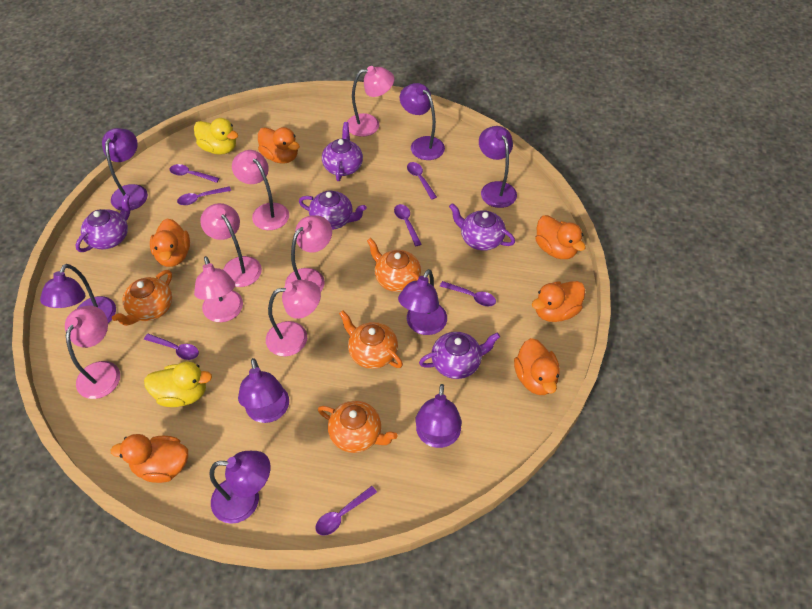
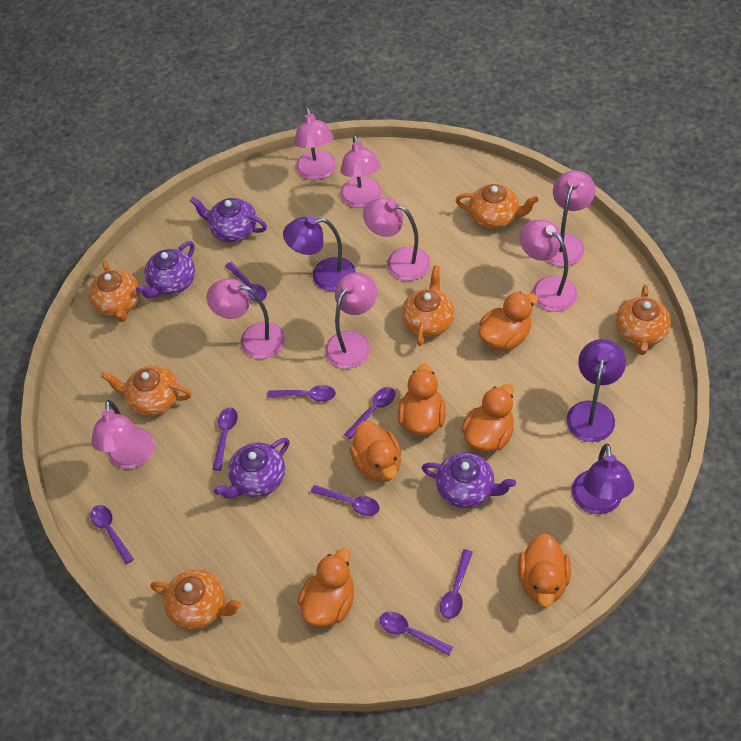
orange teapot: [112,270,172,326] [318,401,398,453] [339,310,403,369] [367,238,421,292] = 4 -> [89,261,140,322] [101,366,191,416] [150,569,241,630] [401,266,454,346] [455,184,538,229] [616,285,671,355] = 6
pink lamp: [65,306,120,399] [194,256,243,322] [200,203,262,287] [232,150,289,230] [266,280,321,357] [285,215,332,291] [347,66,394,137] = 7 -> [92,400,155,469] [206,278,285,359] [294,108,336,180] [325,272,377,369] [340,135,381,208] [363,197,430,281] [520,219,577,312] [546,170,595,267] = 8
purple lamp: [40,264,116,323] [102,128,148,211] [209,451,271,524] [238,358,289,423] [398,269,447,335] [399,83,445,160] [415,384,462,448] [479,126,517,208] = 8 -> [283,216,356,291] [566,339,626,442] [572,444,634,514] = 3
purple spoon: [144,334,199,360] [169,164,219,183] [177,186,231,205] [316,486,377,536] [394,204,422,246] [407,162,437,200] [440,281,496,307] = 7 -> [90,505,134,564] [212,407,238,471] [225,262,267,301] [267,385,336,402] [311,485,379,516] [344,387,395,439] [379,612,453,656] [440,549,473,619] = 8
purple teapot: [75,194,130,252] [299,190,367,230] [322,122,363,181] [419,332,500,379] [449,203,515,251] = 5 -> [136,241,195,299] [190,197,267,242] [214,438,290,499] [422,452,516,508] = 4
yellow duck: [144,361,212,407] [194,118,238,155] = 2 -> none = 0

